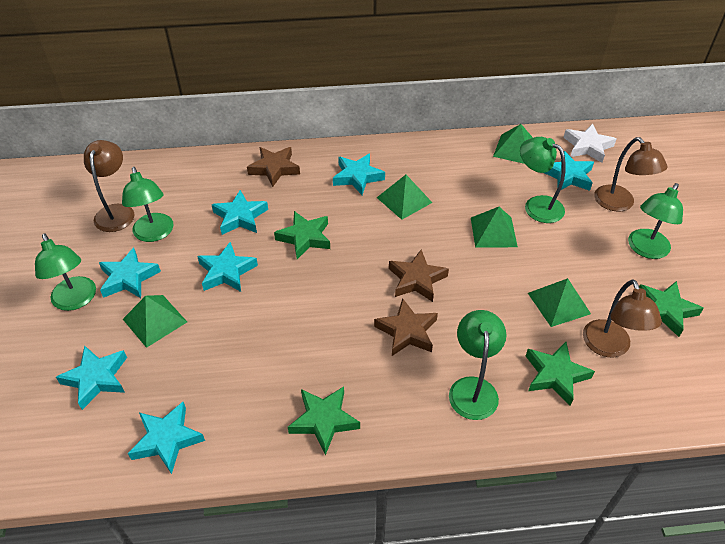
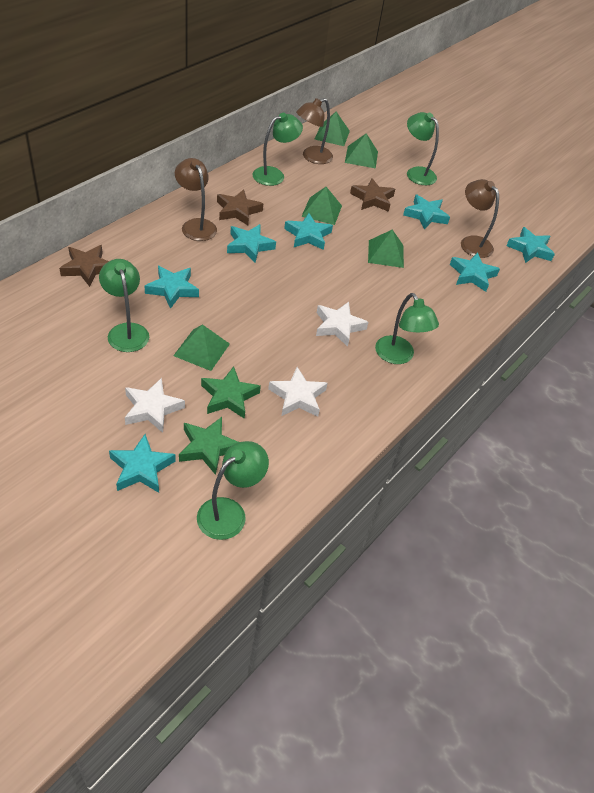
green star: [274,211,330,259] [288,387,360,455] [526,342,595,406] [639,281,704,337] = 4 -> [179,417,239,475] [201,366,261,419] = 2
white star: [563,124,616,163] = 1 -> [125,378,185,433] [268,367,328,417] [316,302,368,347] = 3

